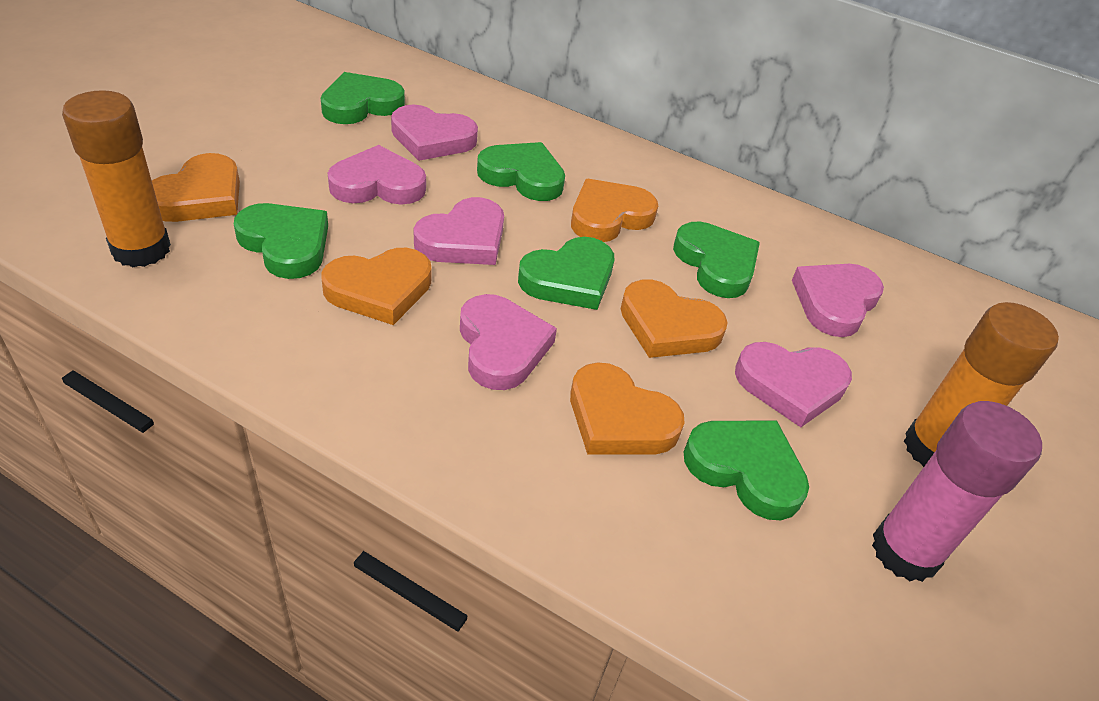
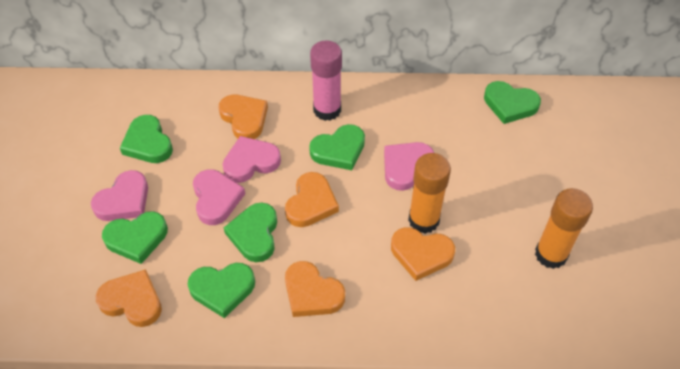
pink heart: [328,145,426,205] [391,105,478,161] [414,197,504,265] [460,294,557,390] [735,342,852,427] [792,264,884,337] = 6 -> [91,170,148,221] [193,169,245,225] [222,136,281,183] [384,142,434,191] = 4

